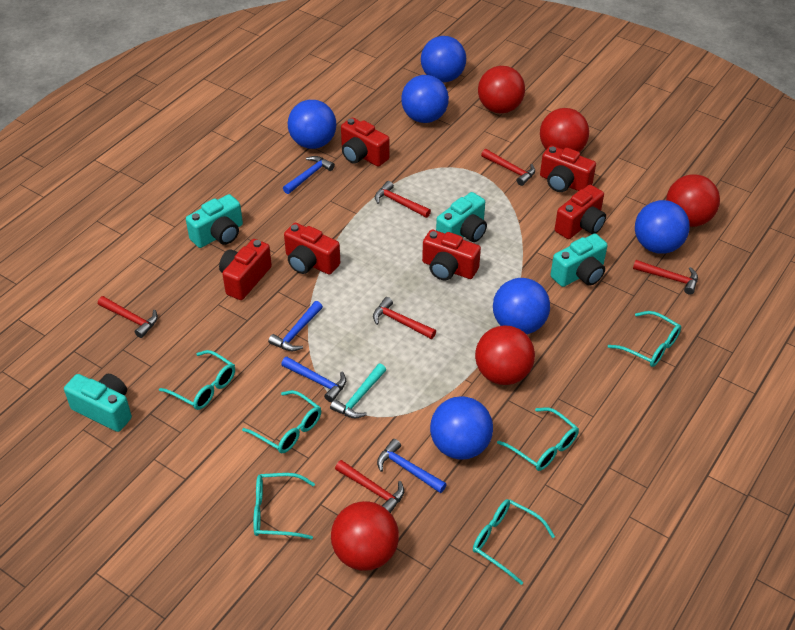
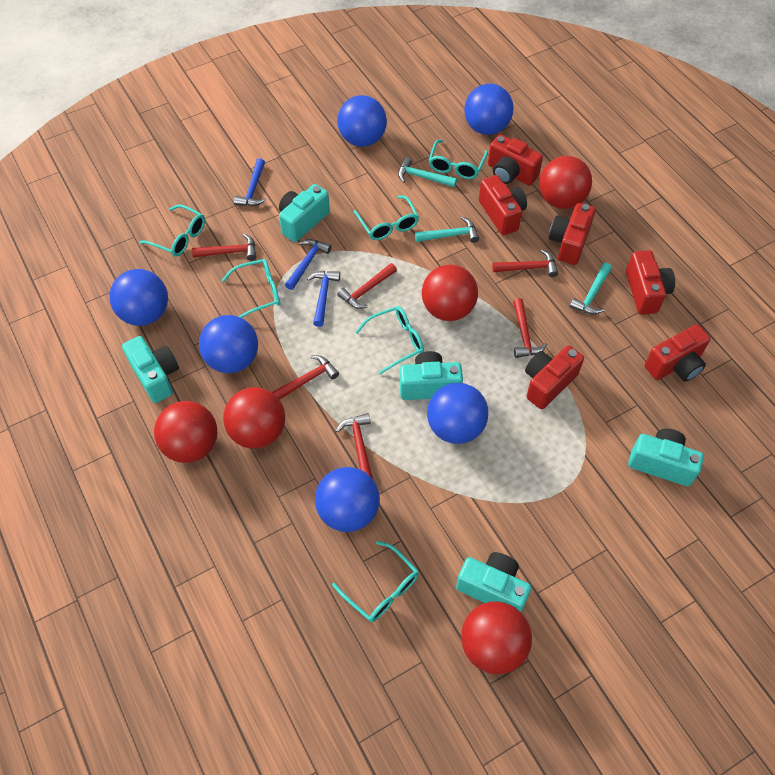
blue hammer: [268,301,323,351] [281,357,346,402] [283,156,335,194] [377,439,447,493] = 4 -> [234,158,266,206] [285,239,332,290] [307,271,340,327] = 3
turquoise camera: [64,374,132,432] [186,194,243,248] [436,192,487,242] [551,234,608,287] = 4 -> [122,336,179,403] [279,184,330,242] [399,351,463,400] [456,552,531,613] [628,429,704,486] = 5
turquoise hammer: [330,364,386,419] = 1 -> [398,157,457,187] [415,217,479,243] [570,263,612,315] = 3

